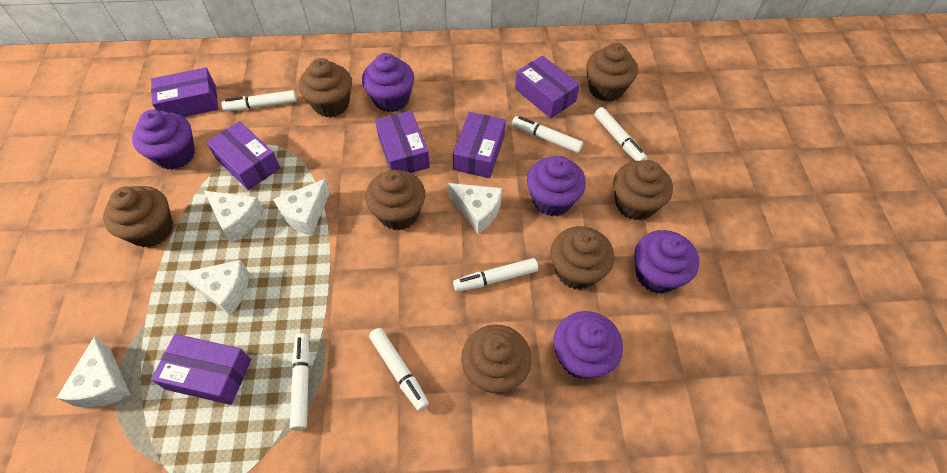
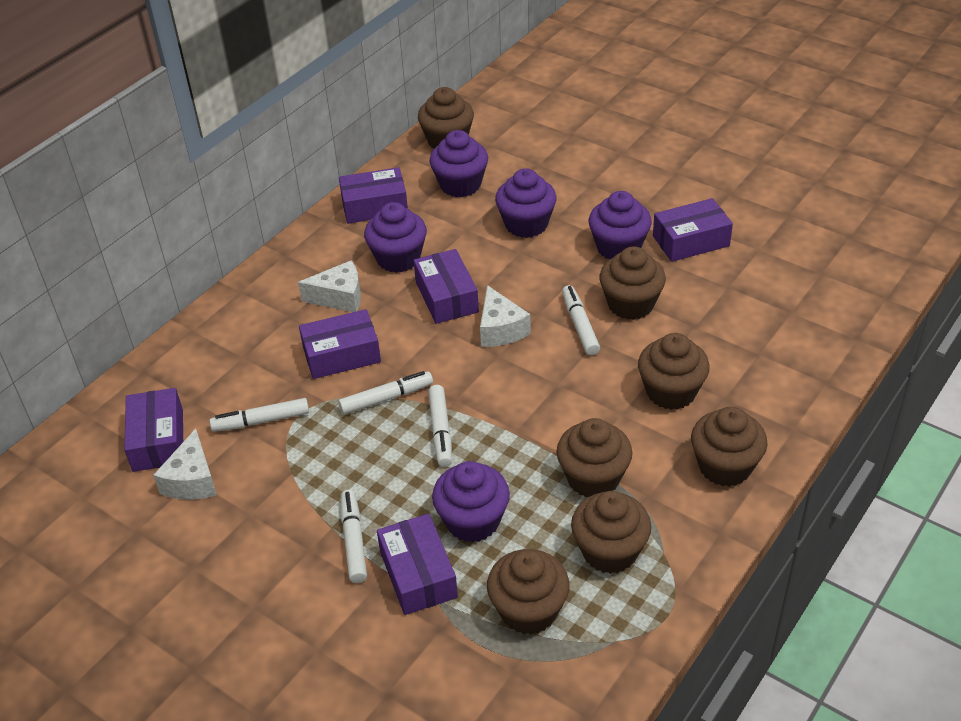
white cheese: [57,336,130,408] [180,260,249,315] [204,191,264,243] [273,179,330,236] [448,183,502,234] = 5 -> [153,429,217,500] [298,260,361,312] [480,285,531,347] = 3
white marker: [221,90,297,111] [290,333,310,430] [369,328,429,411] [453,258,538,292] [512,116,583,153] [594,107,647,161] = 6 -> [210,398,309,432] [338,371,433,415] [341,490,367,583] [428,385,452,467] [562,285,600,355] = 5

